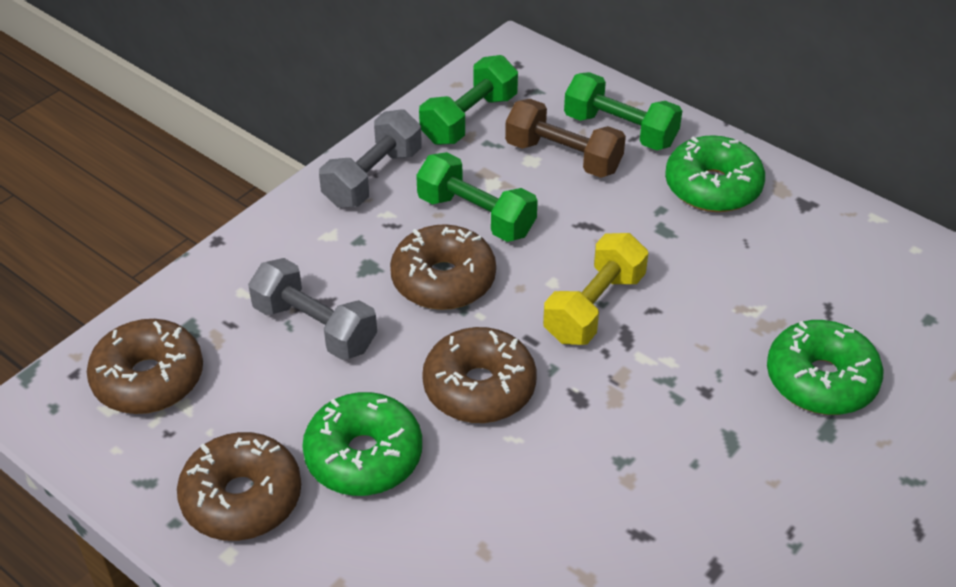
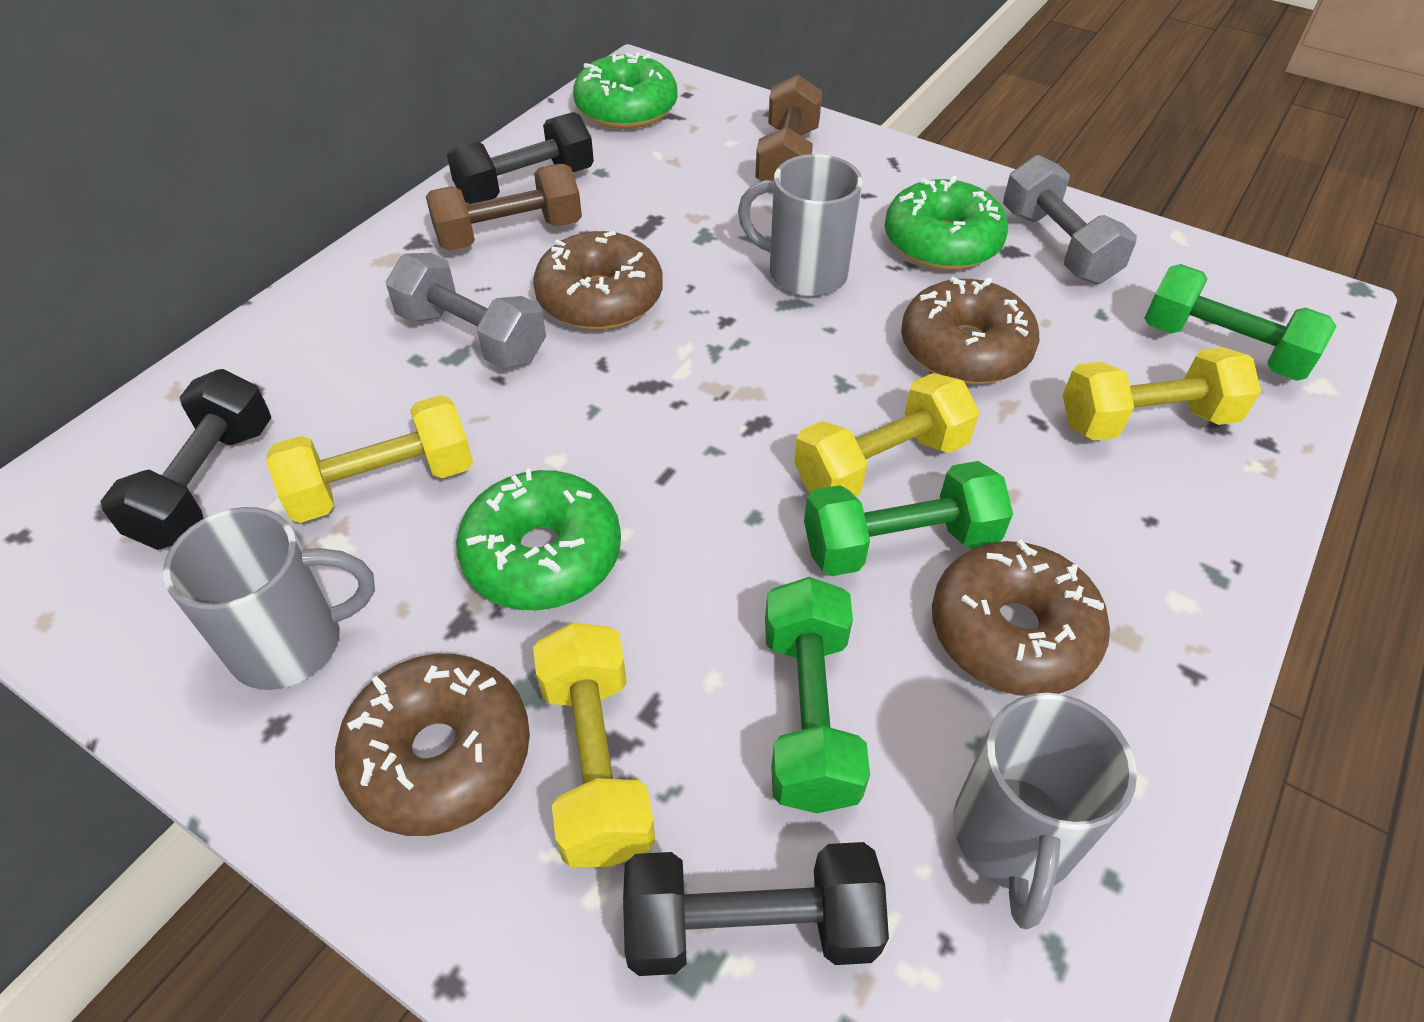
black dumbbell: none = 0 -> [101,369,271,550] [447,112,594,204] [623,842,889,976] = 3
brown dumbbell: [505,99,626,178] = 1 -> [426,164,582,251] [755,75,822,181] = 2
grey mug: none = 0 -> [163,507,375,690] [738,154,863,297] [953,693,1137,930] = 3
yellow dumbbell: [543,233,648,345] = 1 -> [266,395,473,523] [533,622,655,867] [794,373,979,497] [1063,347,1261,441] = 4

